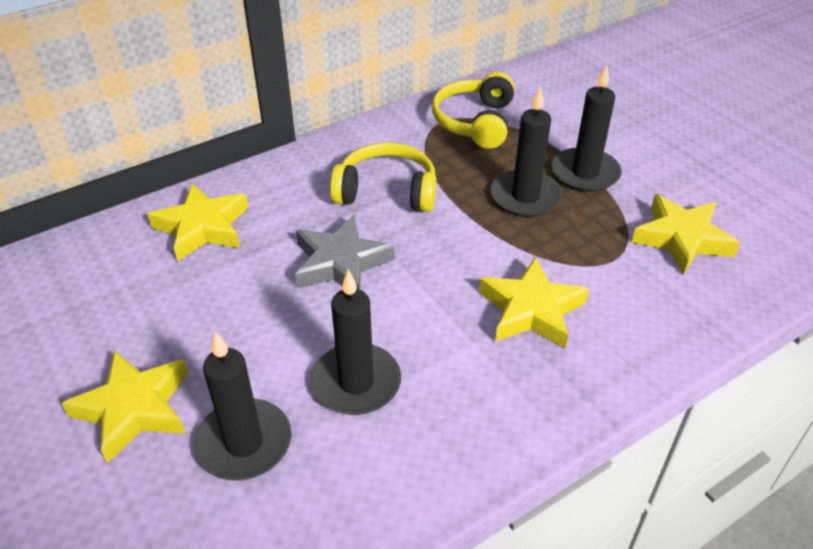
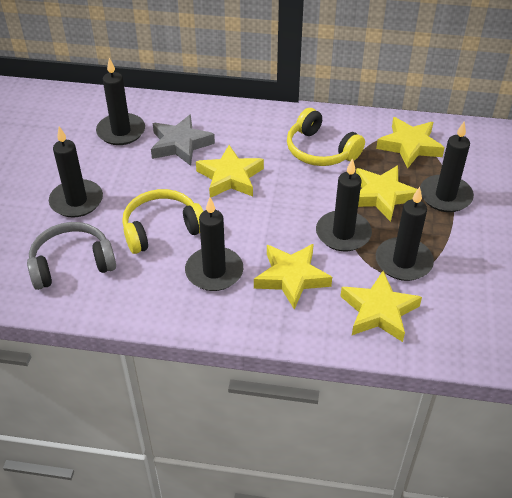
black candle: [194,331,292,481] [311,269,401,415] [490,86,562,217] [552,64,622,192] = 4 -> [49,126,103,218] [96,58,145,145] [185,197,243,291] [316,158,372,251] [376,187,434,281] [420,122,474,212] = 6
grey headphones: none = 0 -> [27,222,116,290] = 1
yellow star: [61,351,188,464] [147,183,248,261] [479,257,589,349] [632,194,740,275] = 4 -> [196,145,264,197] [254,244,332,310] [340,271,422,342] [356,165,417,222] [376,117,445,168] = 5

